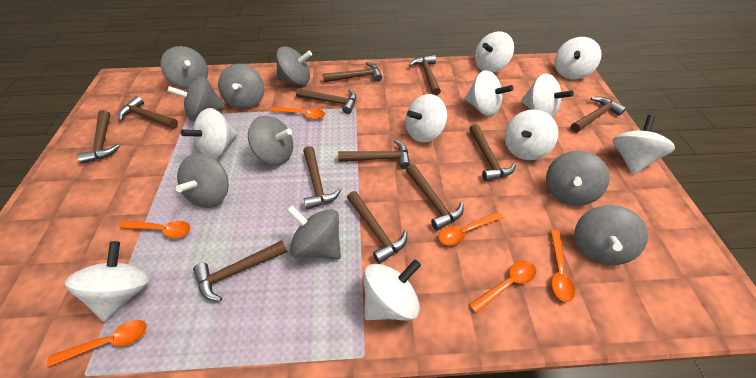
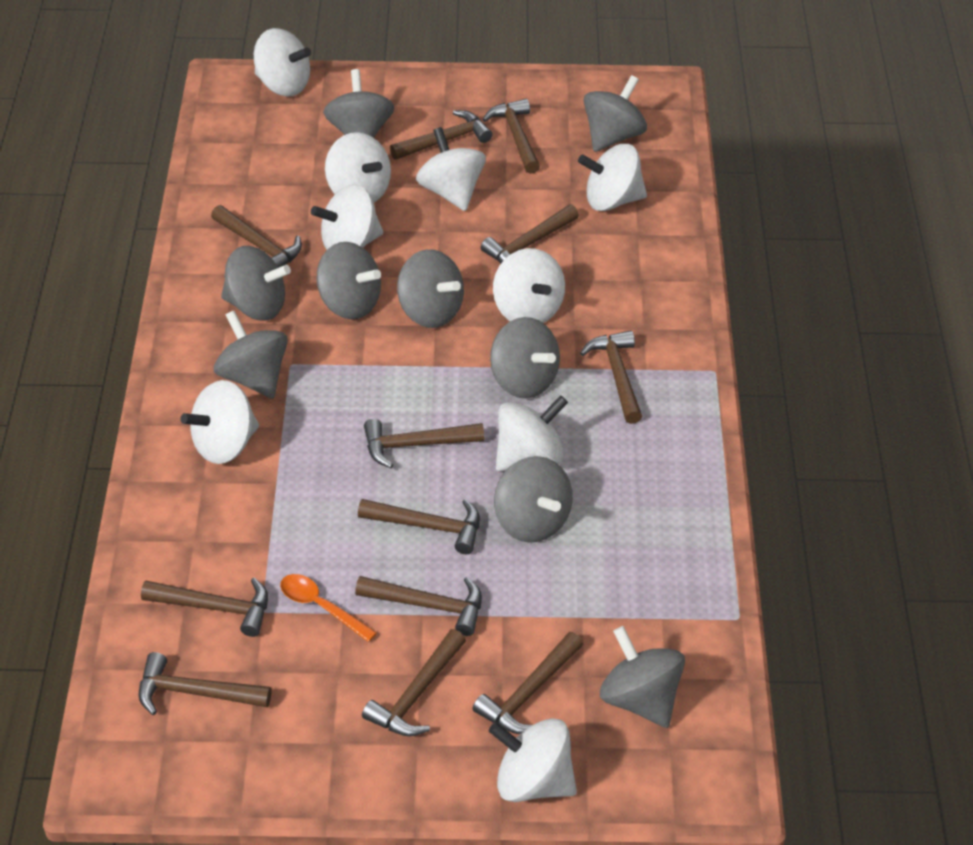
orange spoon: [47,320,147,367] [119,220,191,238] [270,107,325,120] [439,211,503,246] [469,260,536,313] [550,230,575,302] = 6 -> [280,574,377,642] = 1
white spinning top: [64,241,150,322] [181,108,237,158] [363,259,421,321] [405,94,447,143] [465,70,513,116] [475,31,514,72] [505,109,558,160] [521,74,574,117] [555,37,601,79] [613,115,675,174] = 10 -> [181,380,259,464] [254,28,311,96] [311,185,383,250] [325,132,391,203] [416,127,486,211] [489,718,577,802] [493,248,565,323] [496,395,568,471] [578,144,647,211] = 9

